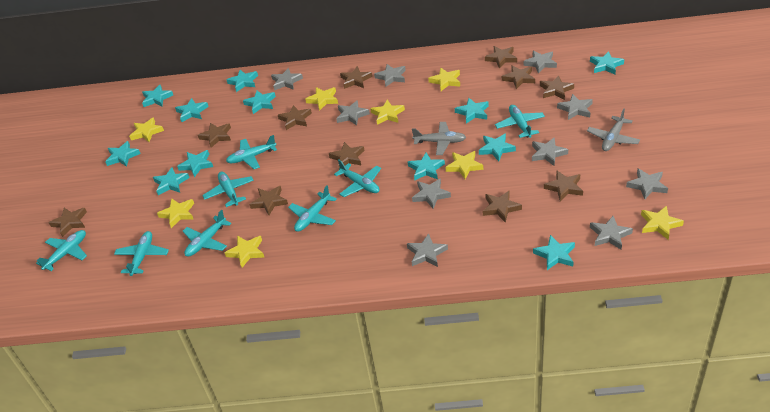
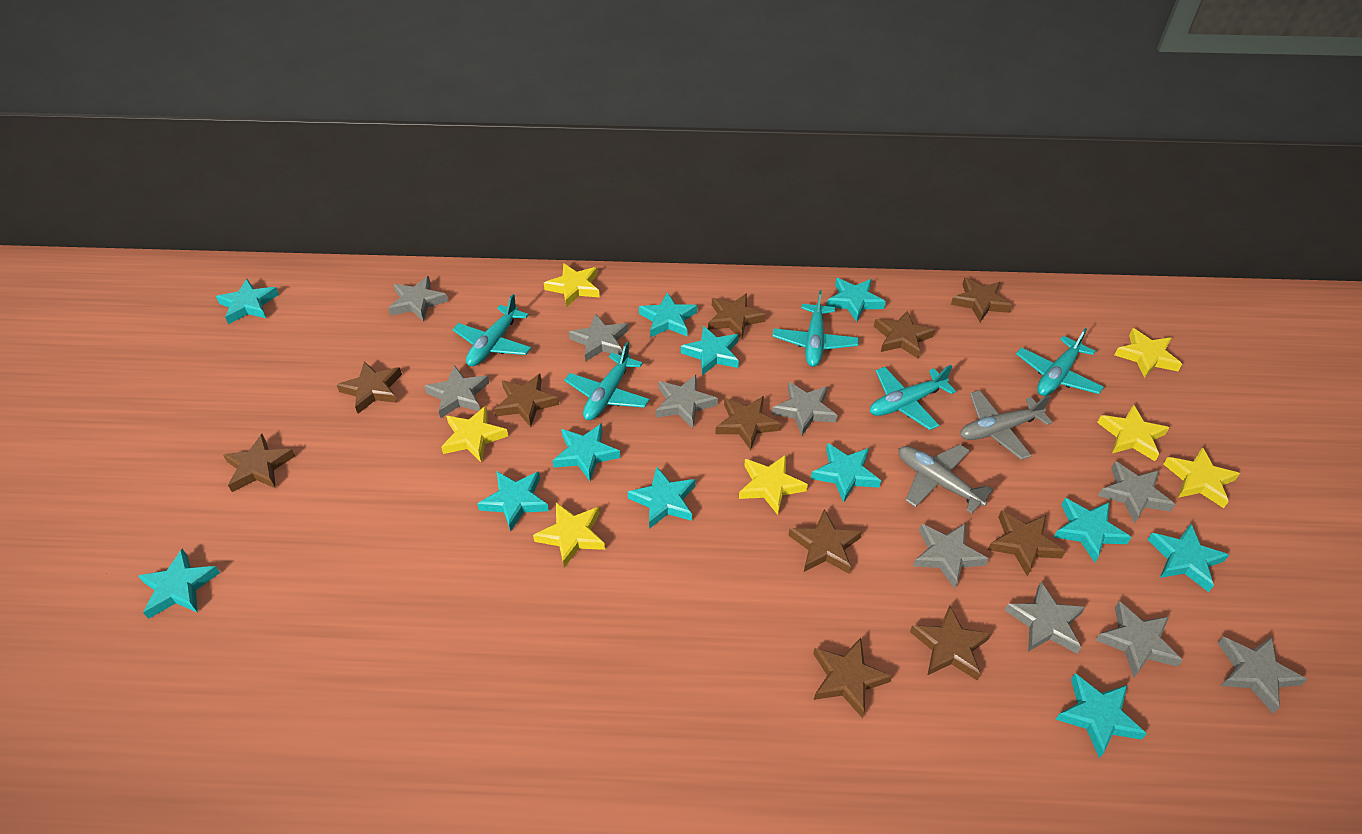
turquoise plane: [36,230,87,271] [114,231,169,276] [183,210,231,257] [202,172,254,207] [226,135,277,169] [288,185,337,232] [334,160,381,197] [495,105,545,138] = 8 -> [452,294,531,366] [564,342,650,420] [772,290,859,367] [870,365,956,430] [1016,328,1104,396] = 5
yellow star: [129,117,164,142] [157,198,194,228] [224,236,264,267] [305,87,338,111] [370,100,405,125] [428,68,460,91] [445,151,483,179] [641,206,684,240] = 8 -> [441,406,508,462] [533,503,605,568] [544,263,600,307] [739,455,808,515] [1097,404,1169,461] [1114,328,1182,378] [1163,447,1240,508] = 7

